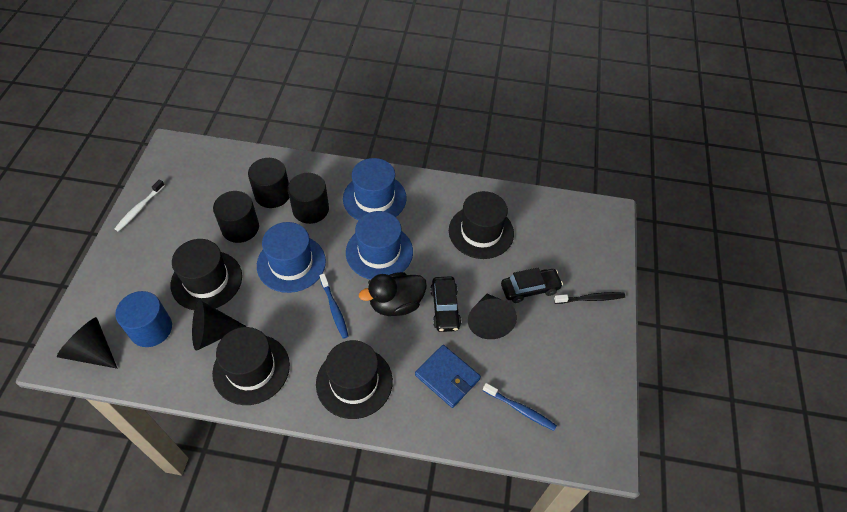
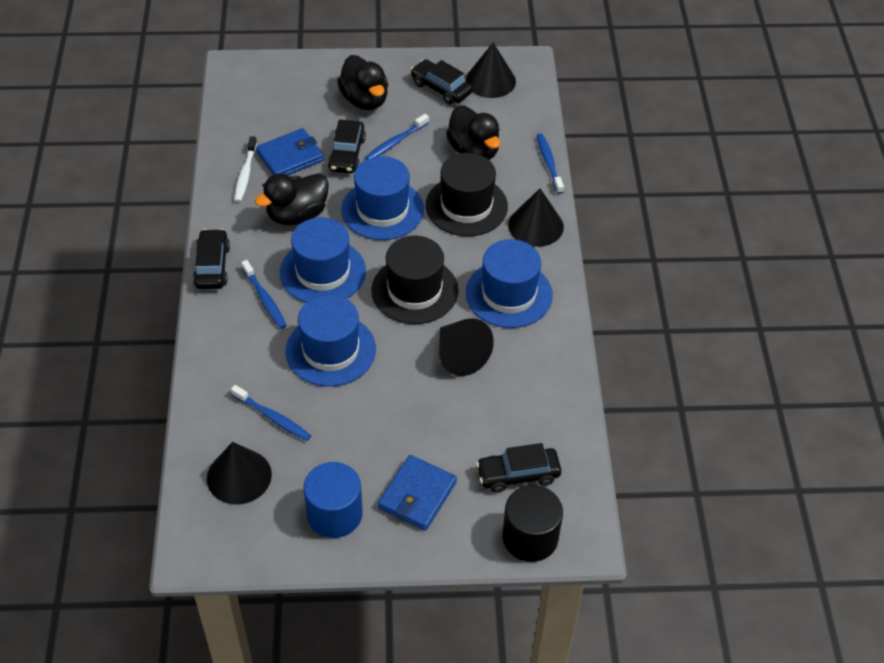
black car: [430,276,461,332] [501,268,563,303] = 2 -> [193,229,230,289] [328,119,366,173] [410,59,472,105] [476,443,561,493] = 4
black cone: [57,317,117,369] [192,300,246,351] [468,294,517,339] = 3 -> [207,442,272,505] [439,318,494,376] [466,43,516,98] [508,188,564,247] = 4
black cylinder: [213,191,259,243] [248,158,289,208] [288,173,329,224] = 3 -> [502,485,563,562] = 1
black duck: [359,272,427,316] = 1 -> [255,173,329,225] [337,55,388,110] [446,105,501,160] = 3
black hat: [171,239,242,310] [212,327,290,405] [316,340,393,419] [449,191,514,259] = 4 -> [371,236,458,324] [426,153,508,236] = 2
black toothbrush: [554,292,625,304] = 1 -> none = 0
blue hat: [257,222,326,293] [343,158,407,221] [346,211,413,280] = 3 -> [280,217,366,303] [286,294,376,387] [341,156,424,240] [466,239,553,328] = 4
blue toothbrush: [320,273,349,339] [483,383,557,431] = 2 -> [231,385,311,441] [241,260,287,329] [365,114,429,160] [537,133,564,194] = 4
blue wallet: [415,345,481,408] = 1 -> [256,128,324,175] [378,455,457,531] = 2

